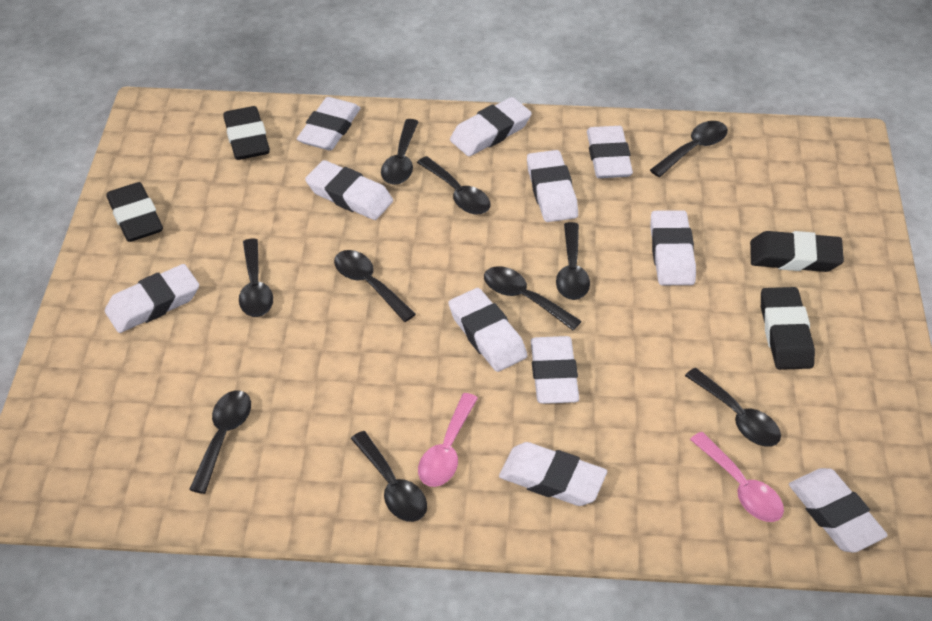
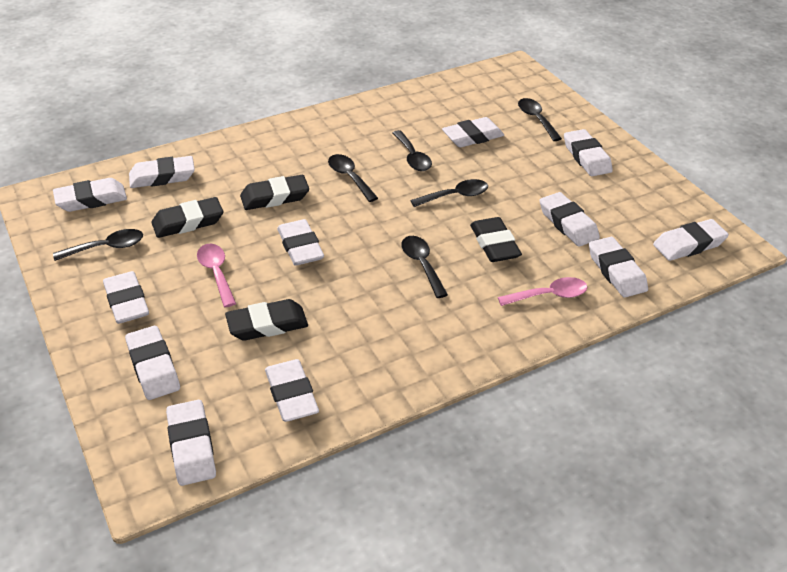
black spoon: [189,390,251,494] [239,238,273,317] [334,250,416,322] [351,431,427,522] [381,119,419,185] [417,156,491,214] [484,266,582,330] [556,222,590,300] [650,121,728,177] [685,368,781,447] = 10 -> [53,229,143,261] [328,154,378,202] [392,130,432,171] [401,236,448,298] [410,179,488,207] [518,98,562,141] = 6
white eraser: [105,264,199,333] [297,97,360,151] [305,160,393,220] [448,288,528,372] [450,97,532,156] [499,442,607,506] [527,150,578,222] [531,336,579,404] [587,126,633,178] [651,210,696,285] [789,468,888,553] = 11 -> [53,178,127,212] [103,271,149,324] [125,326,180,400] [129,156,195,188] [166,400,216,486] [265,359,319,422] [277,219,324,266] [442,117,504,147] [540,192,600,247] [564,129,613,176] [589,237,648,297] [653,219,729,261] = 12

